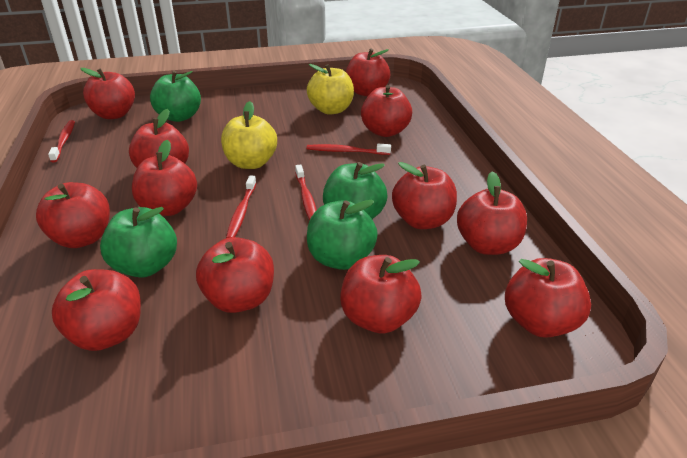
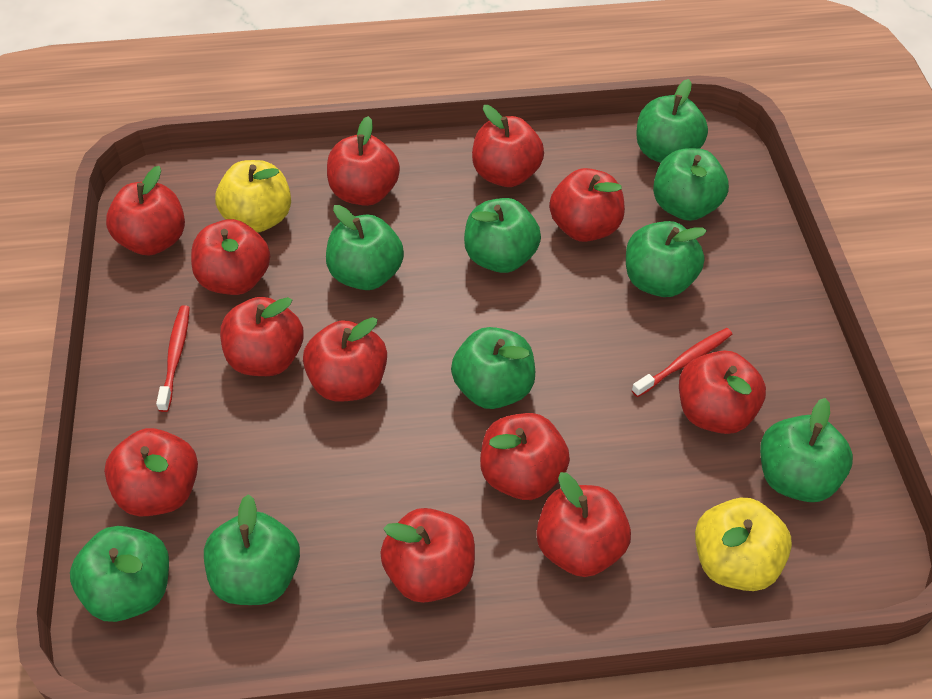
green apple: [100,207,177,278] [150,70,201,122] [307,200,378,270] [323,162,388,219] = 4 -> [70,526,169,622] [204,494,300,605] [326,205,404,290] [451,327,535,409] [464,198,541,273] [626,221,707,297] [636,79,708,163] [653,148,729,221] [760,398,853,502] = 9
red toothbrush: [48,120,75,162] [226,176,256,238] [295,165,317,220] [306,144,391,155] = 4 -> [156,305,190,412] [632,328,732,397] = 2

